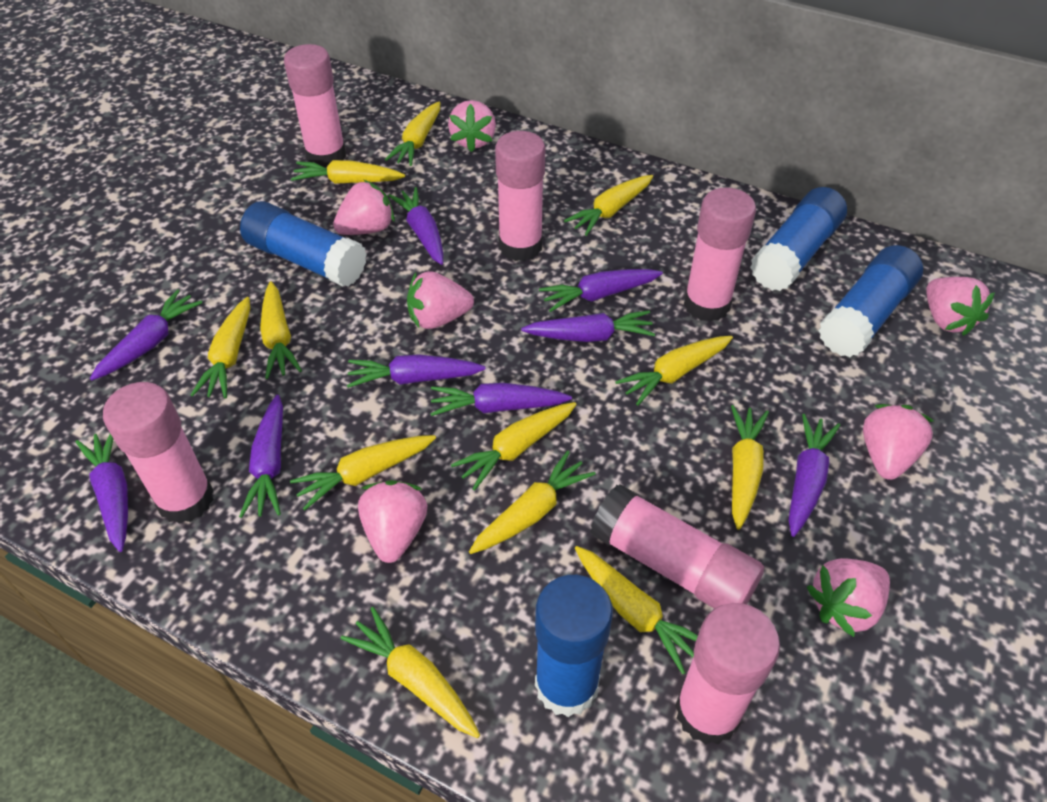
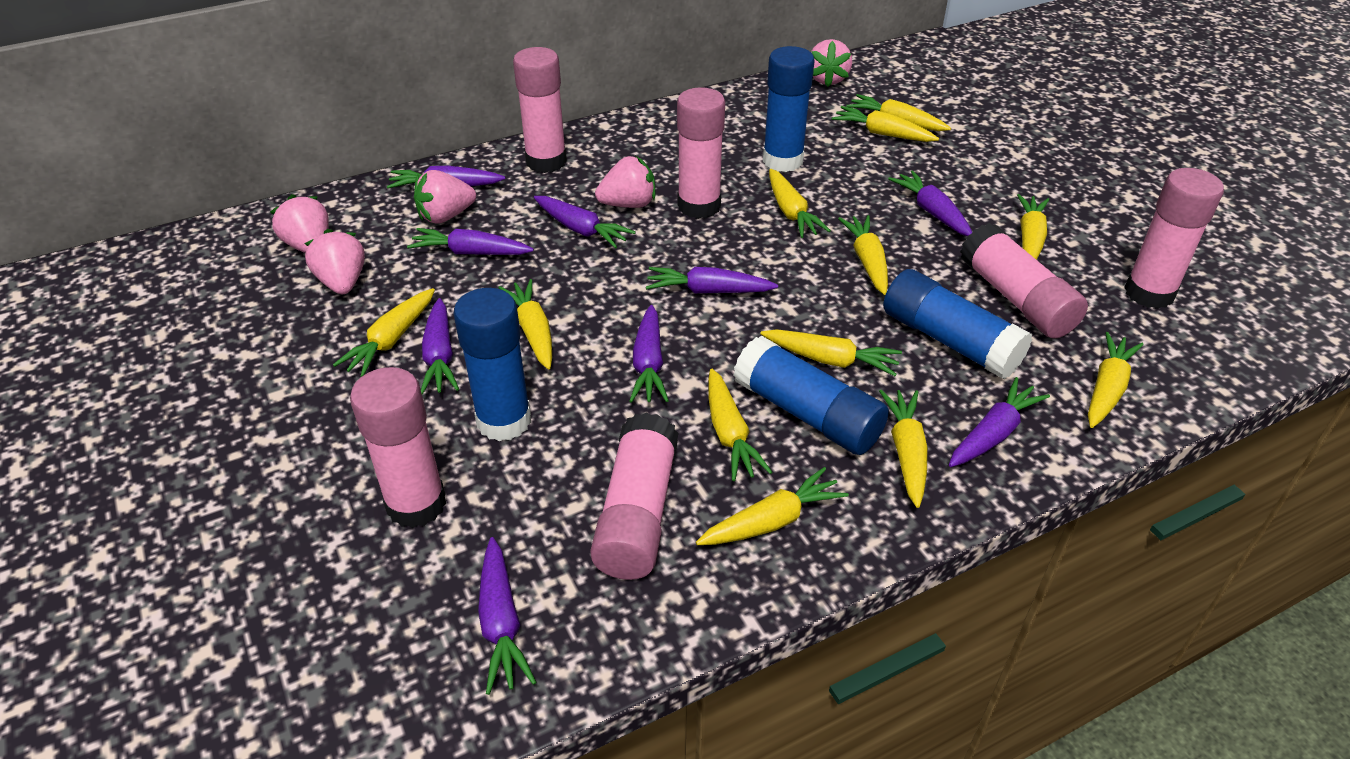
pink strawberry: [333,180,395,235] [358,480,427,563] [407,271,474,329] [448,100,496,152] [807,558,890,637] [863,404,934,480] [926,277,995,336] = 7 -> [270,194,329,253] [304,229,365,294] [414,170,476,224] [595,156,655,208] [811,39,852,87] = 5

